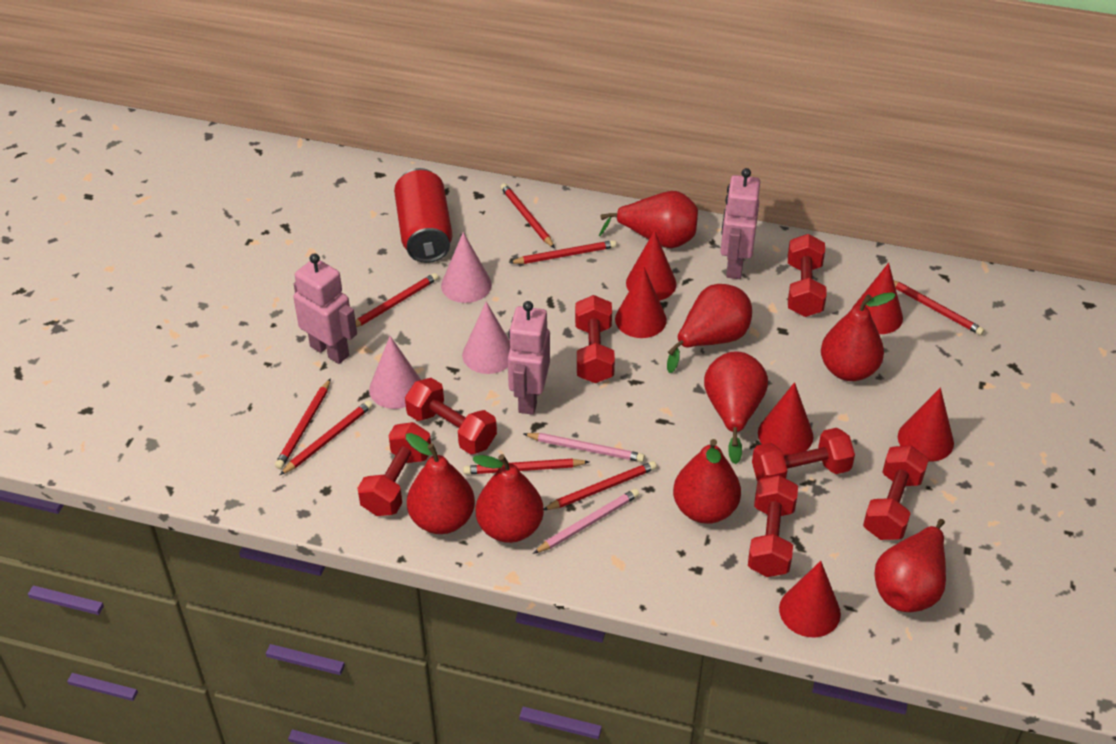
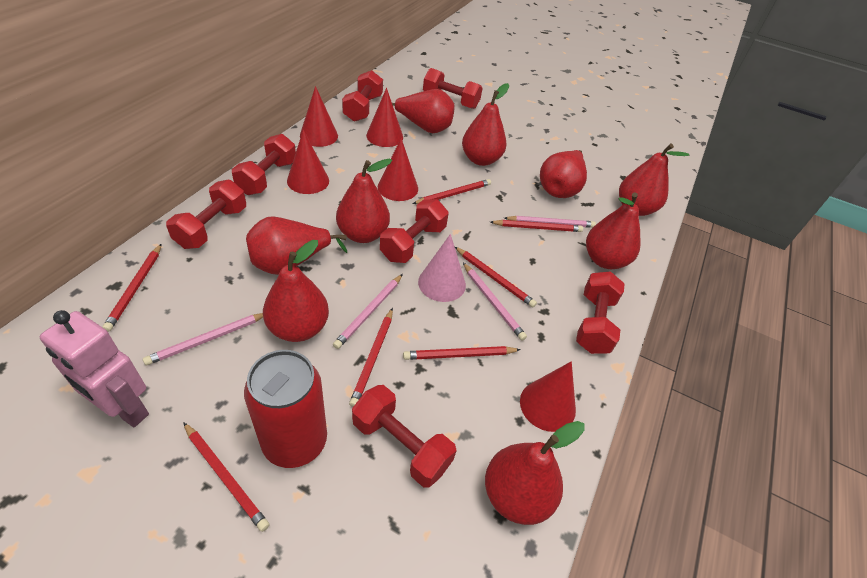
pink cone: [369,336,421,409] [441,232,492,303] [462,302,510,374] = 3 -> [418,234,466,302] = 1
pink pencil: [523,433,645,462] [533,489,639,554] = 2 -> [143,313,263,365] [333,274,403,349] [463,263,527,341] [504,216,596,228] = 4
pink robot: [293,253,357,364] [508,301,550,415] [720,168,760,279] = 3 -> [40,310,149,427] = 1
red cone: [615,267,667,338] [626,230,676,301] [758,382,814,456] [779,561,841,637] [853,263,903,334] [898,387,954,462] = 6 -> [287,130,329,194] [300,86,338,147] [366,88,403,147] [378,138,418,201] [520,361,576,432] = 5
red pear: [406,433,475,534] [472,454,544,543] [599,191,698,248] [667,284,752,373] [673,439,741,524] [704,351,768,464] [821,292,896,381] [874,519,946,612] = 8 -> [246,216,347,275] [263,240,329,342] [336,159,392,243] [392,89,455,133] [462,83,509,166] [485,421,584,525] [540,150,587,198] [586,193,641,269] [619,143,689,216] = 9
red pencil: [275,378,331,469] [280,400,373,475] [355,273,439,327] [463,459,589,475] [500,183,555,248] [509,240,617,264] [543,461,657,510] [894,280,985,335] = 8 -> [102,244,162,332] [183,422,269,532] [349,308,393,407] [403,346,521,360] [413,179,491,204] [455,247,537,307] [490,220,583,232] = 7

